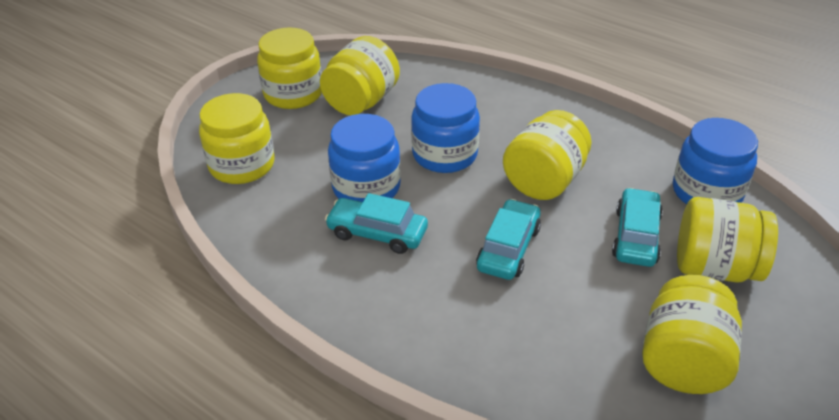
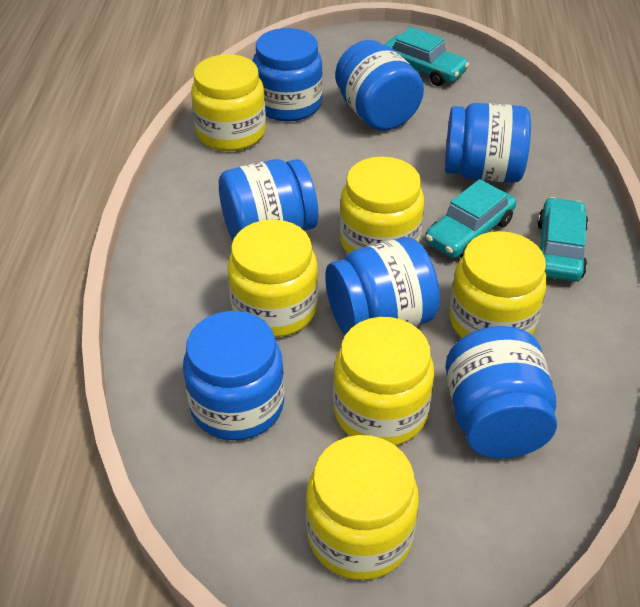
blue jar: [328,114,401,202] [411,83,480,173] [673,118,758,204] = 3 -> [183,311,285,440] [219,159,318,241] [253,28,323,122] [325,237,440,335] [335,40,424,131] [445,103,531,183] [445,326,557,459] = 7

